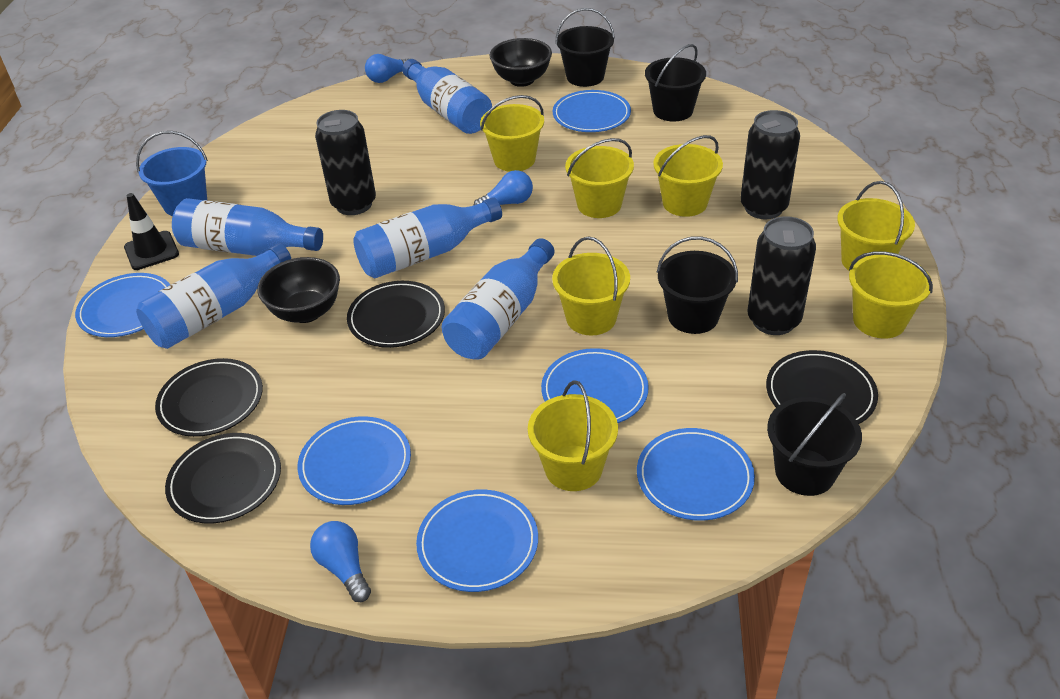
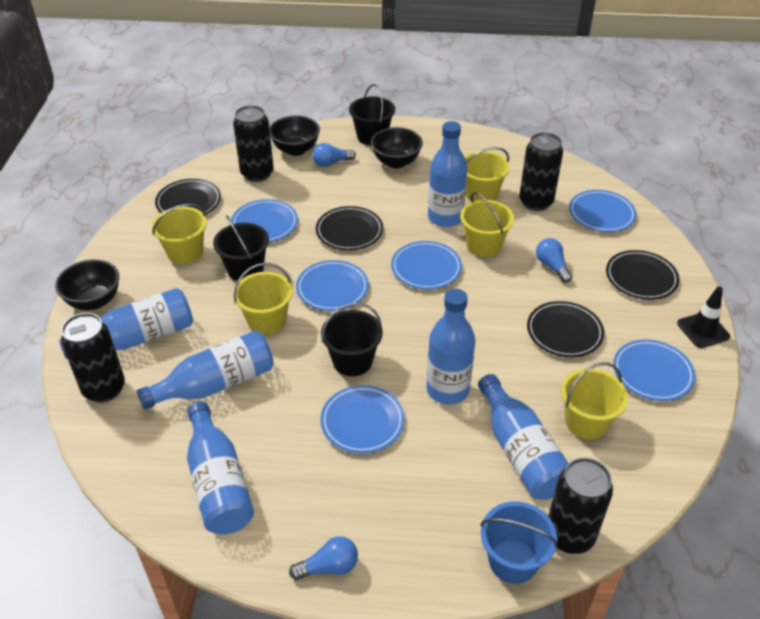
black bowl: [257,257,340,323] [489,38,552,87] = 2 -> [55,259,119,310] [269,115,320,156] [371,127,423,169] = 3
black bucket: [555,8,615,87] [645,44,706,121] [657,236,738,334] [767,393,862,496] = 4 -> [213,215,269,281] [321,302,383,376] [349,84,395,145] = 3
black can: [315,110,376,215] [741,110,800,219] [748,216,816,335] = 3 -> [61,313,125,403] [233,105,274,182] [519,132,563,211] [548,458,613,554] = 4
blue bottle: [136,243,291,349] [172,198,323,256] [353,197,502,279] [402,59,492,134] [442,238,554,360] = 5 -> [59,288,193,358] [137,331,274,410] [187,401,254,535] [426,289,475,404] [428,121,467,227] [478,374,569,500] = 6
yellow bucket: [480,95,544,172] [528,380,618,491] [552,236,630,336] [565,138,634,218] [653,135,723,217] [837,181,915,270] [849,251,933,338] = 7 -> [152,204,207,264] [233,263,293,335] [460,192,514,257] [464,147,510,201] [561,362,628,439] = 5

